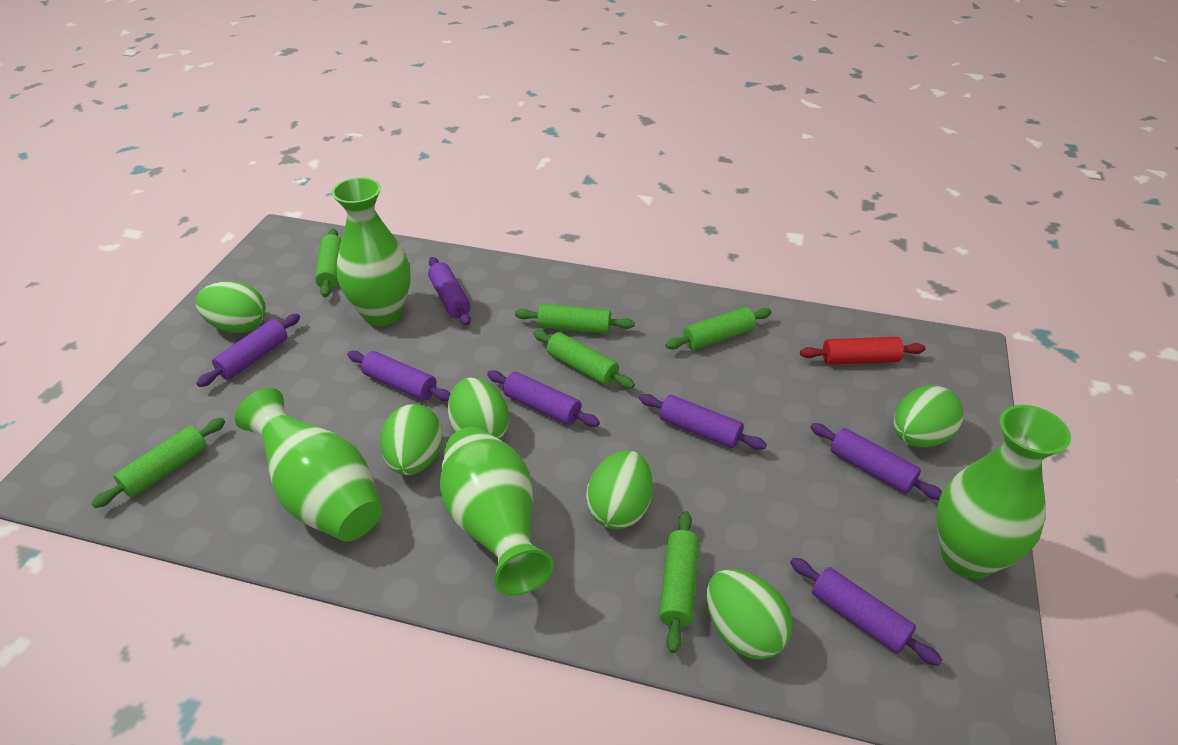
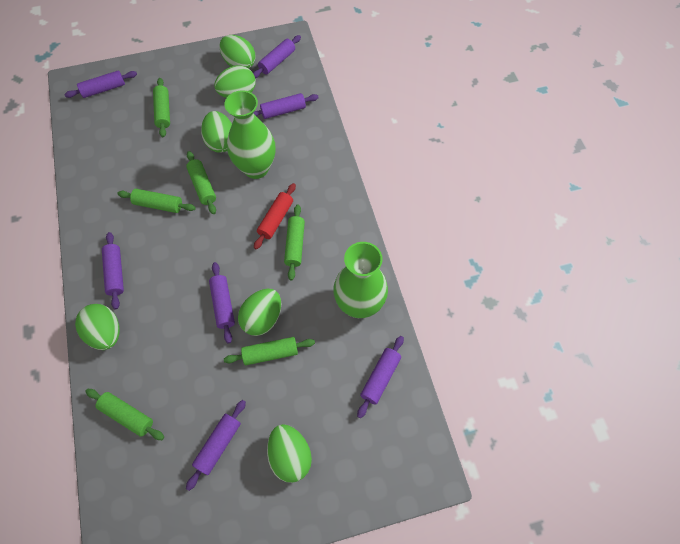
green vase: [235,388,382,542] [332,177,410,326] [440,427,554,596] [936,405,1071,579] = 4 -> [224,90,275,179] [333,242,388,318] = 2

